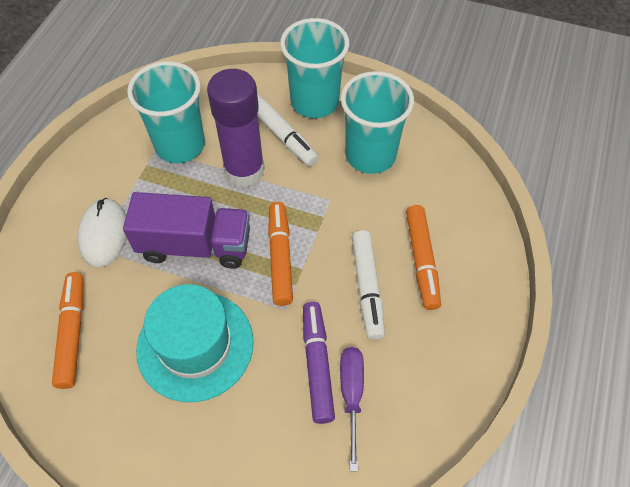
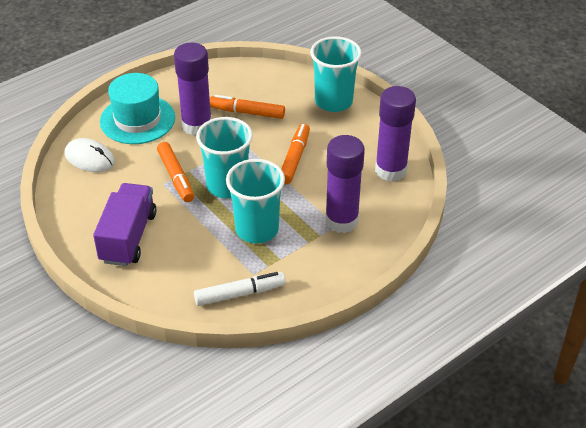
purple glue stick: [207,69,265,187] = 1 -> [174,42,212,135] [325,135,365,233] [375,86,416,182] = 3
purple marker: [303,302,335,424] = 1 -> none = 0
purple screwdriver: [340,347,364,471] = 1 -> none = 0
white marker: [257,94,319,166] [352,230,385,340] = 2 -> [194,272,286,306] = 1

